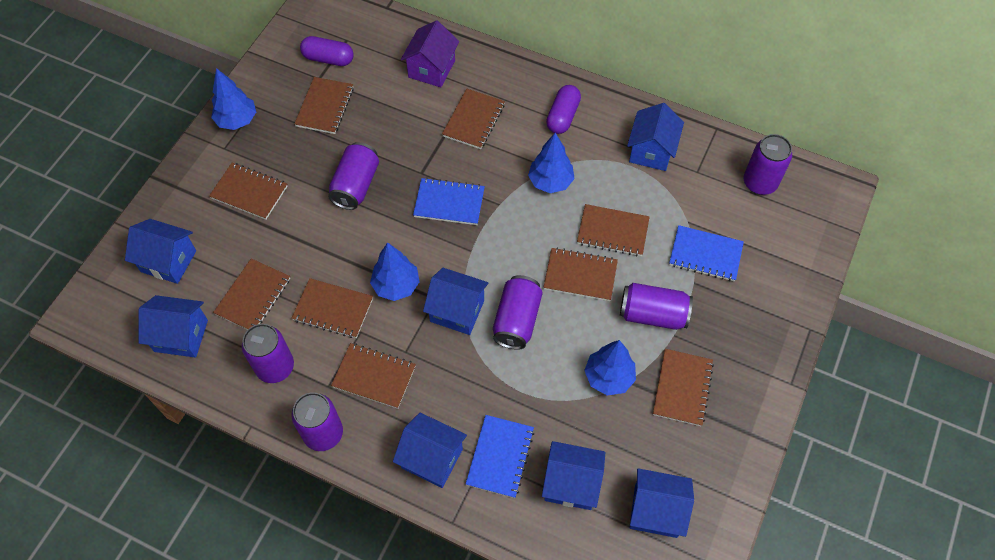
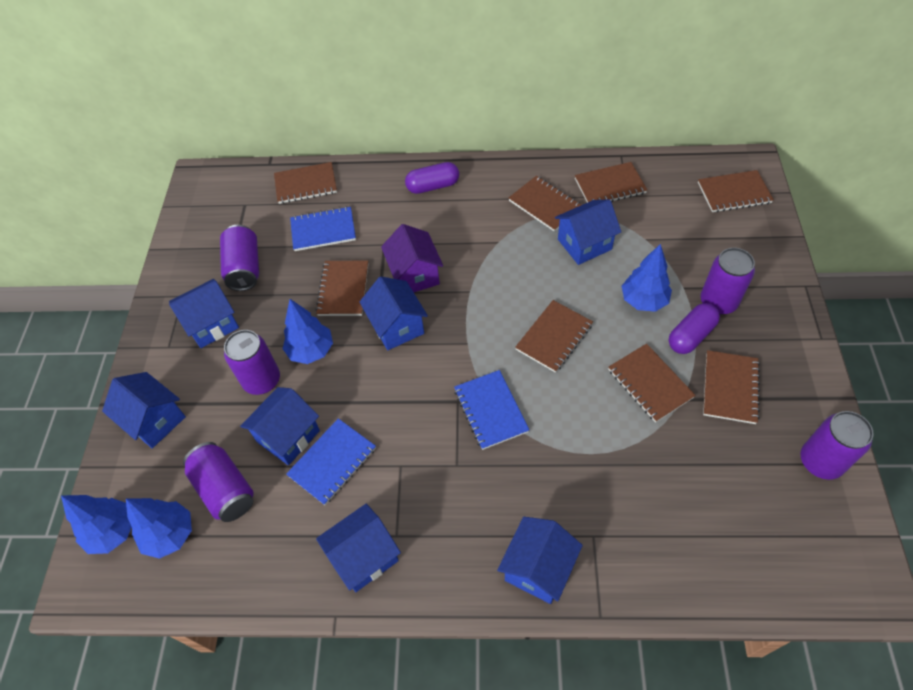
brown notebook: [209,163,288,220] [213,258,290,330] [292,278,373,338] [294,77,354,134] [331,343,416,409] [442,89,505,149] [543,247,618,301] [577,204,650,256] [653,349,714,426] = 9 -> [274,162,337,204] [315,261,368,316] [509,176,581,232] [515,300,593,373] [575,162,647,203] [608,344,696,423] [698,170,774,212] [703,350,760,424] = 8
purple can: [242,324,294,383] [291,392,343,451] [328,142,379,210] [493,275,543,350] [620,283,693,330] [744,134,792,195] = 6 -> [183,442,254,522] [220,225,259,291] [224,330,280,395] [700,248,755,315] [801,411,874,480] = 5

